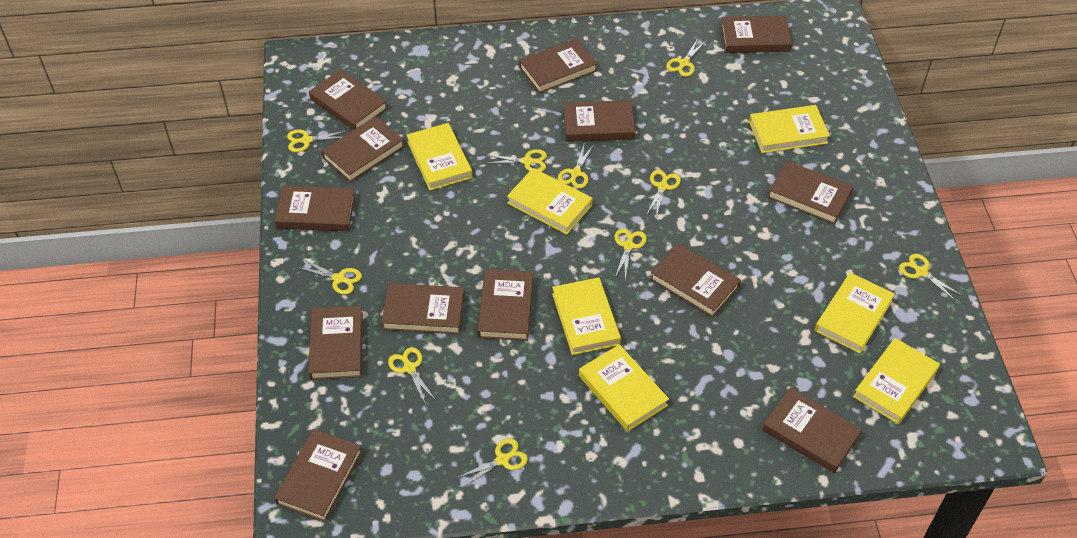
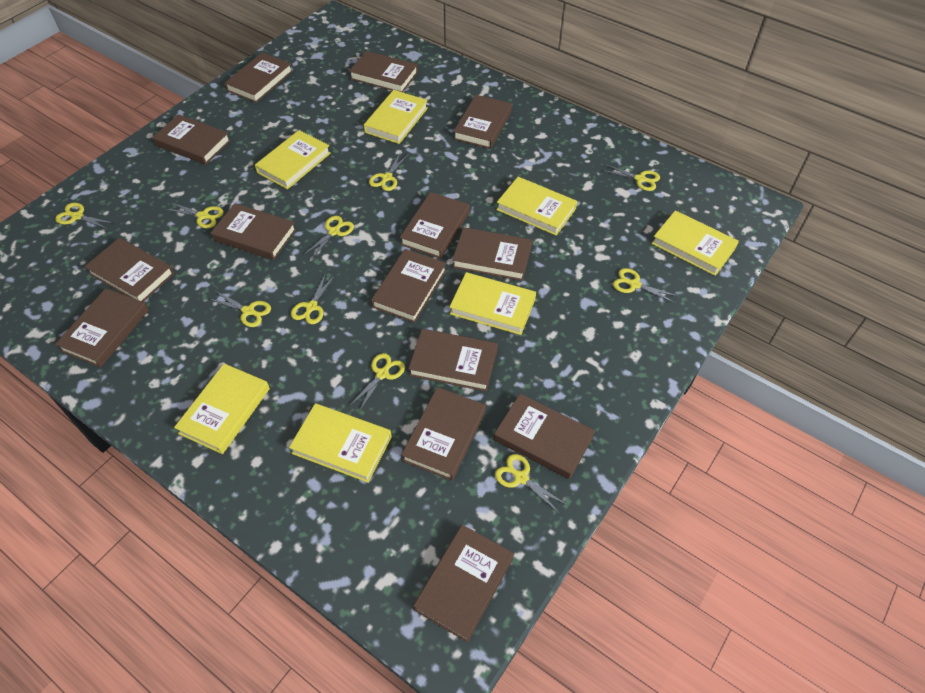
brown book: [274,186,355,231] [274,429,362,522] [308,306,363,380] [309,69,388,130] [321,116,405,182] [381,283,465,334] [477,269,533,341] [519,38,597,94] [563,100,635,142] [650,243,741,318] [721,16,792,53] [762,388,862,473] [768,161,853,225] = 13 -> [55,288,149,368] [84,238,175,302] [152,114,231,165] [211,203,297,260] [225,53,293,103] [349,51,418,92] [371,249,447,323] [400,192,470,259] [401,387,486,481] [408,329,498,392] [413,525,514,642] [452,227,532,281] [453,95,512,149] [494,394,595,479] = 14

